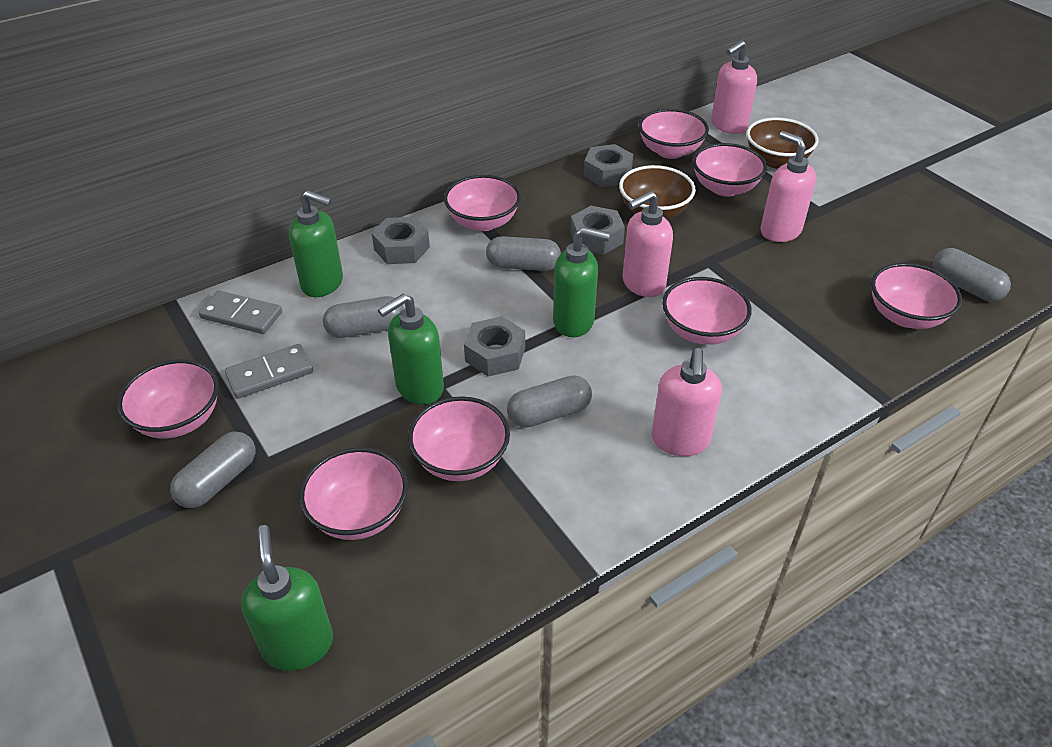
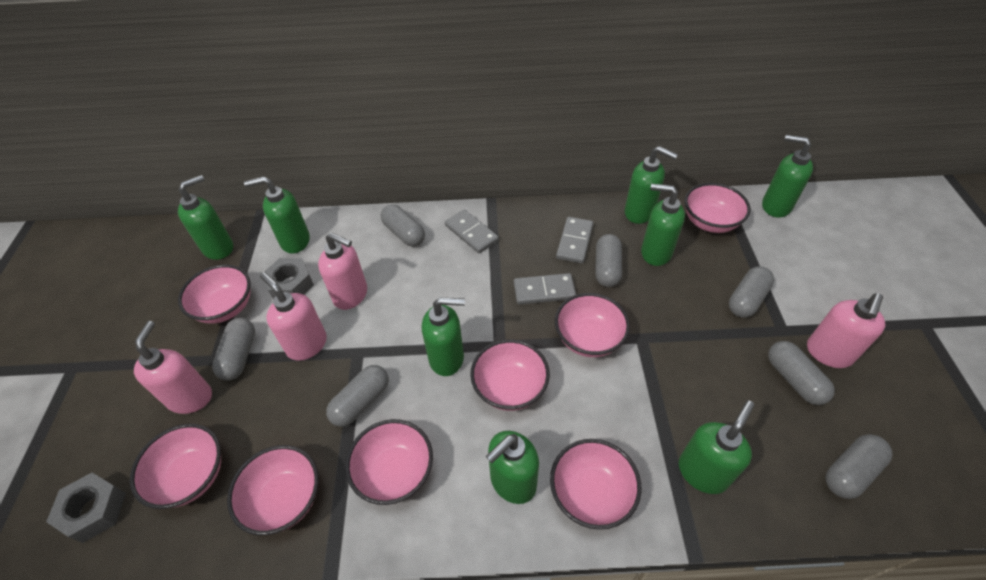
brown bowl: [619,165,696,219] [746,118,819,169] = 2 -> none = 0
green soap dispenser: [241,525,333,671] [289,190,343,297] [378,294,444,404] [553,227,610,337] = 4 -> [178,175,233,260] [244,176,310,254] [422,297,465,376] [486,431,539,504] [625,146,678,224] [641,184,685,266] [679,400,755,494] [762,135,813,218] = 8
grey capsule: [170,431,255,508] [323,296,404,338] [486,236,561,271] [507,375,592,428] [932,248,1011,301] = 5 -> [212,318,255,381] [326,365,389,427] [381,204,425,247] [595,234,622,287] [729,266,774,318] [768,341,835,405] [826,434,892,499] = 7
grey domino: [199,291,282,334] [225,344,313,399] = 2 -> [445,209,499,253] [514,273,576,305] [556,217,593,264] = 3
grey nut: [372,217,430,264] [464,316,525,377] [570,206,625,255] [584,144,633,187] = 4 -> [46,473,126,543] [264,258,314,300] = 2

